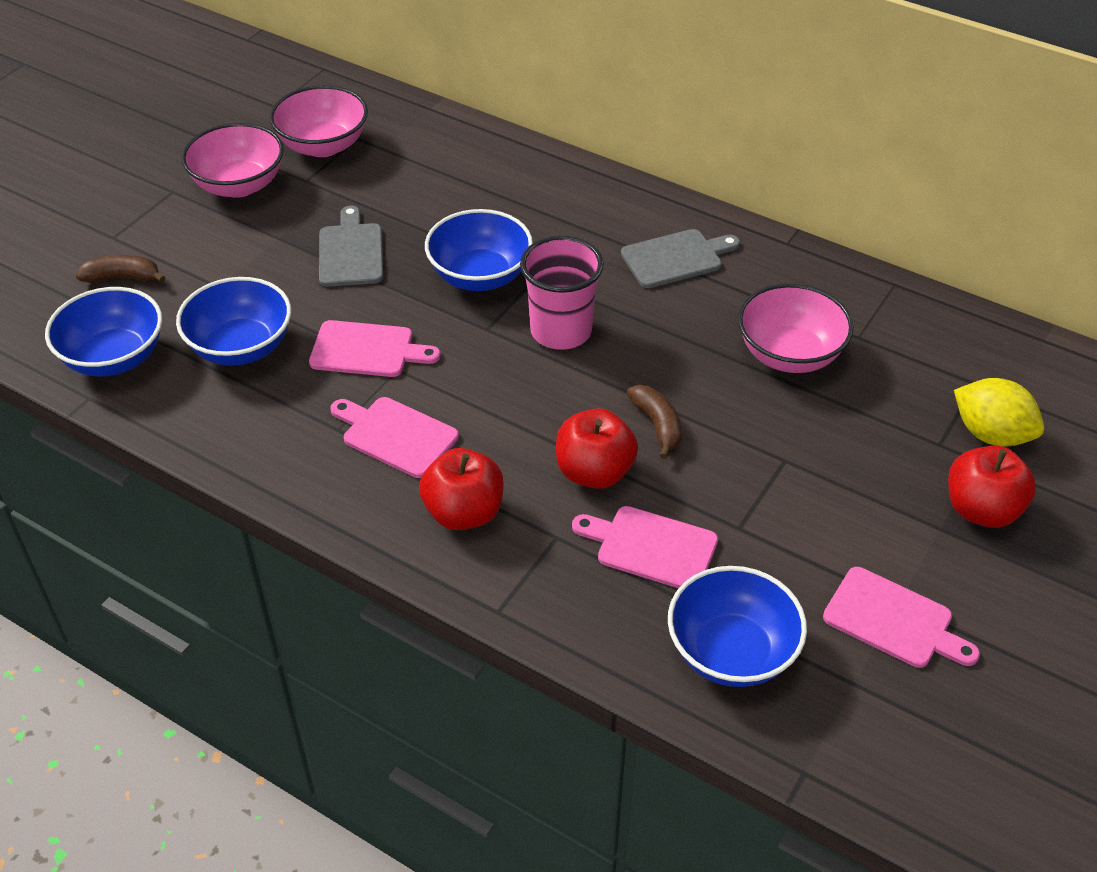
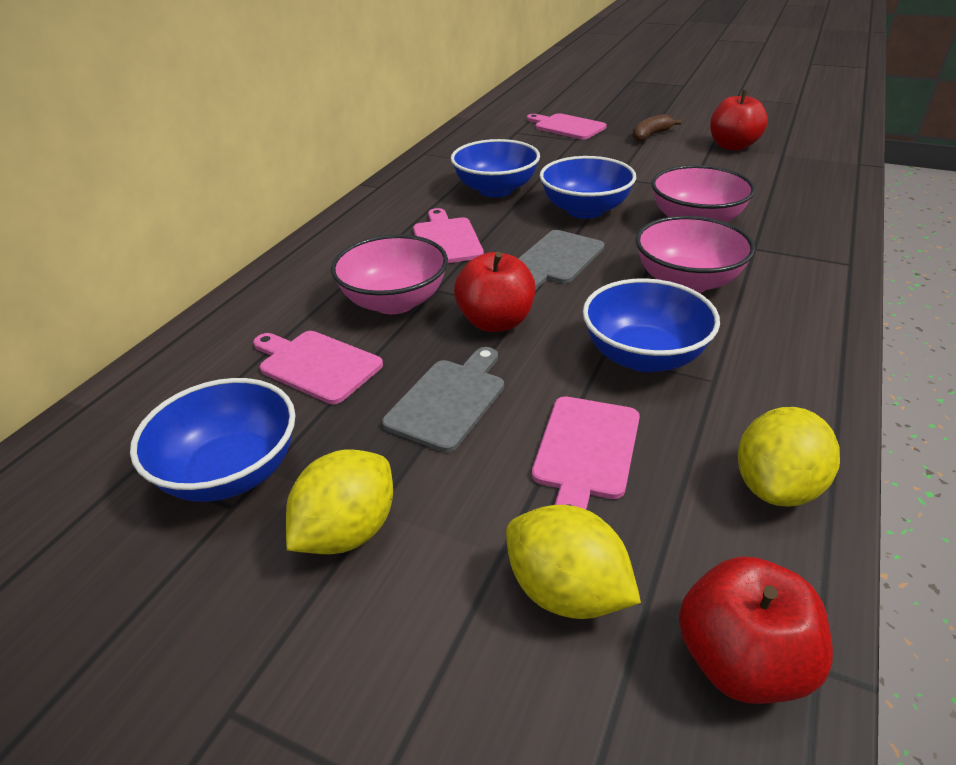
brown banana: [76,255,165,283] [627,385,682,459] = 2 -> [632,114,681,142] = 1
pink cup: [520,236,604,350] = 1 -> none = 0
yellow lemon: [954,378,1044,446] = 1 -> [286,449,393,554] [506,505,641,619] [738,407,840,507] = 3

